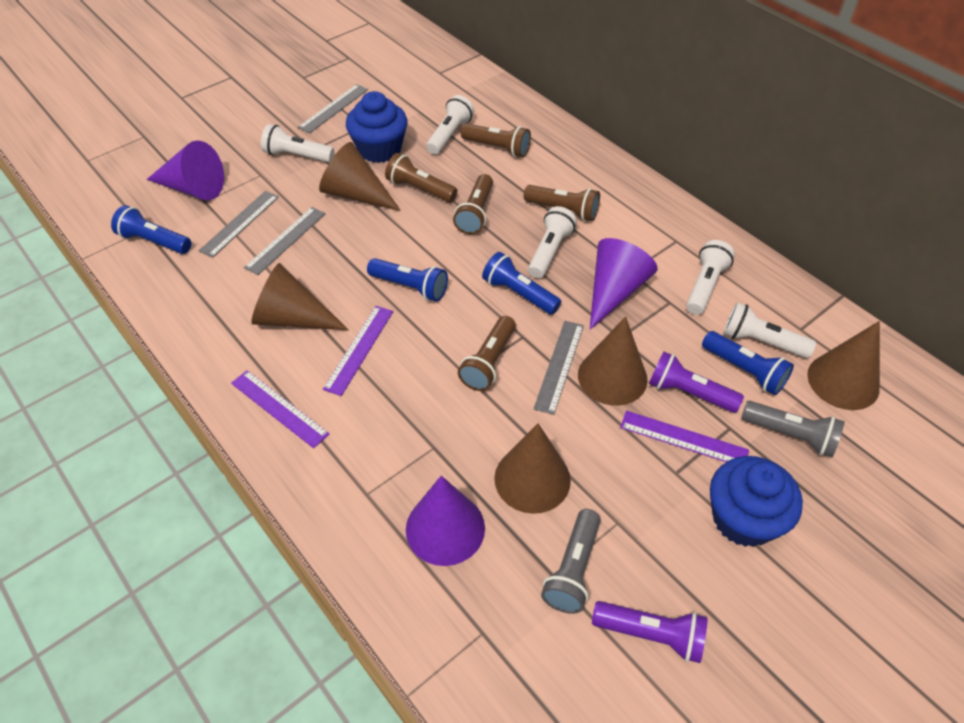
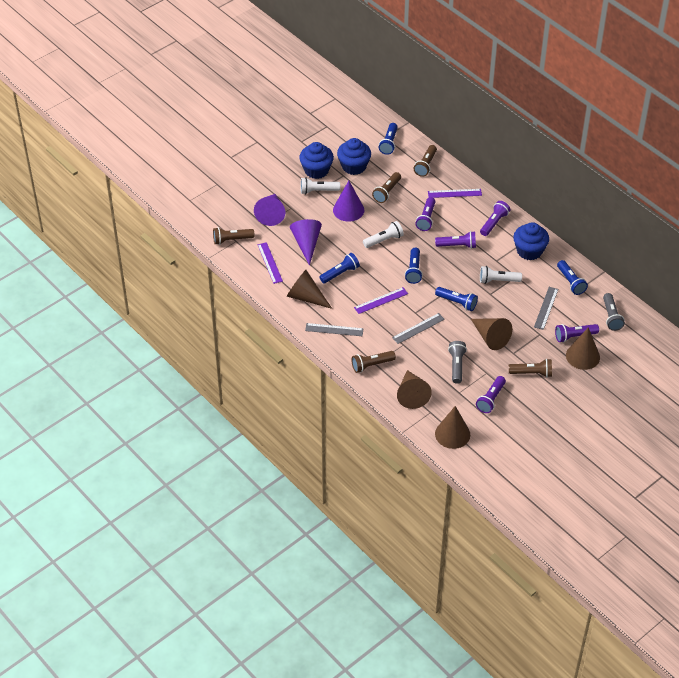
blue cupcake: [346,91,407,163] [710,456,803,547] = 2 -> [299,142,334,179] [337,138,371,175] [513,222,549,260] = 3
blue flashlight: [111,205,191,254] [367,258,448,302] [482,252,561,315] [702,331,794,395] = 4 -> [319,253,360,283] [379,123,398,155] [405,248,423,284] [435,287,478,311] [557,260,588,295] = 5
grey ruler: [199,191,279,258] [244,207,325,275] [298,84,368,133] [533,321,584,415] = 4 -> [305,323,364,336] [392,313,445,344] [534,287,558,330] = 3
purple flashlight: [592,601,708,663] [649,351,744,413] = 2 -> [415,197,435,231] [435,231,476,249] [476,376,506,413] [480,201,510,236] [555,324,599,342] = 5
white flashlight: [261,124,334,163] [426,95,474,155] [528,206,577,278] [686,240,735,315] [723,302,816,358] = 5 -> [300,177,340,194] [363,221,404,248] [480,266,522,284] = 3

